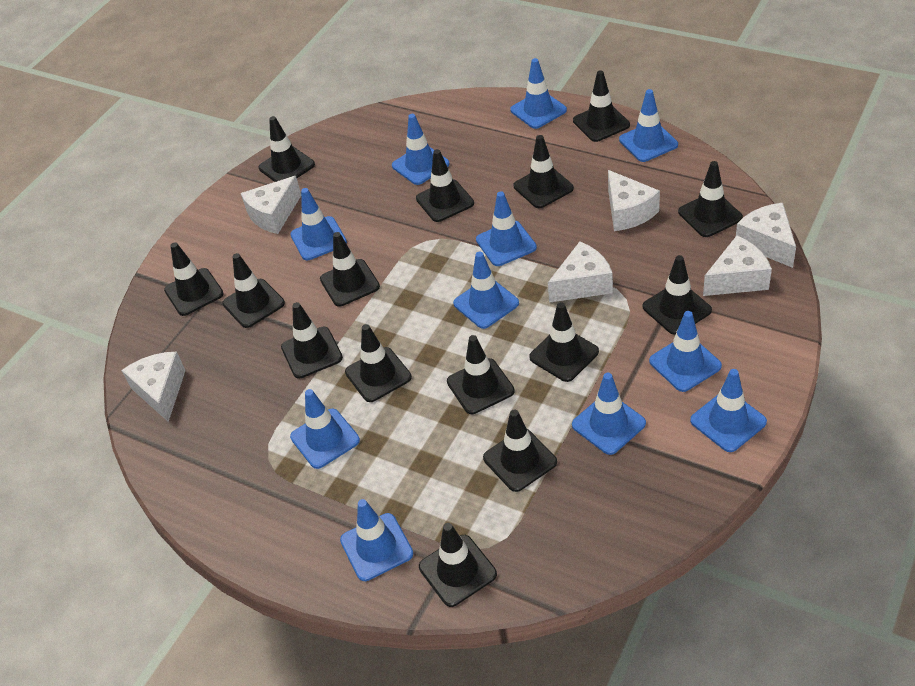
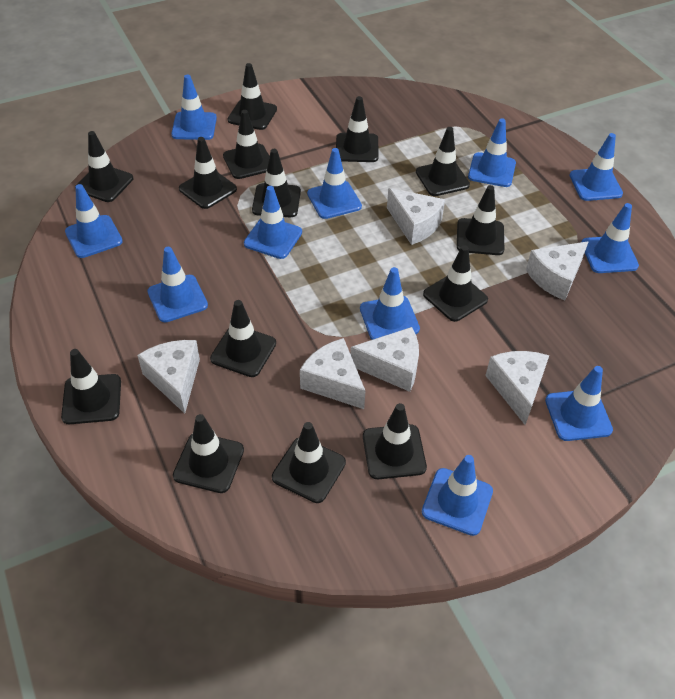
black traffic cone: [164,242,224,316] [222,253,285,328] [259,116,315,182] [281,302,343,378] [320,232,380,307] [345,324,412,402] [416,149,474,222] [419,523,497,607] [447,335,515,414] [483,410,557,492] [514,135,574,208] [529,302,599,382] [573,70,630,142] [643,255,712,335] [678,161,743,237] = 15 -> [61,349,121,424] [75,131,133,202] [173,414,244,493] [179,137,237,209] [210,300,276,377] [223,110,269,179] [228,63,277,130] [252,149,301,217] [272,422,346,503] [336,96,379,162] [363,403,427,479] [416,127,470,196] [423,245,488,322] [457,185,504,255] = 14

